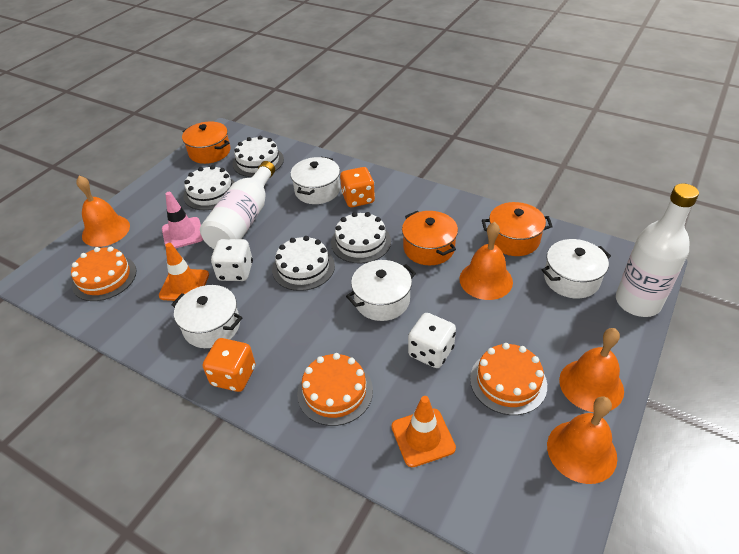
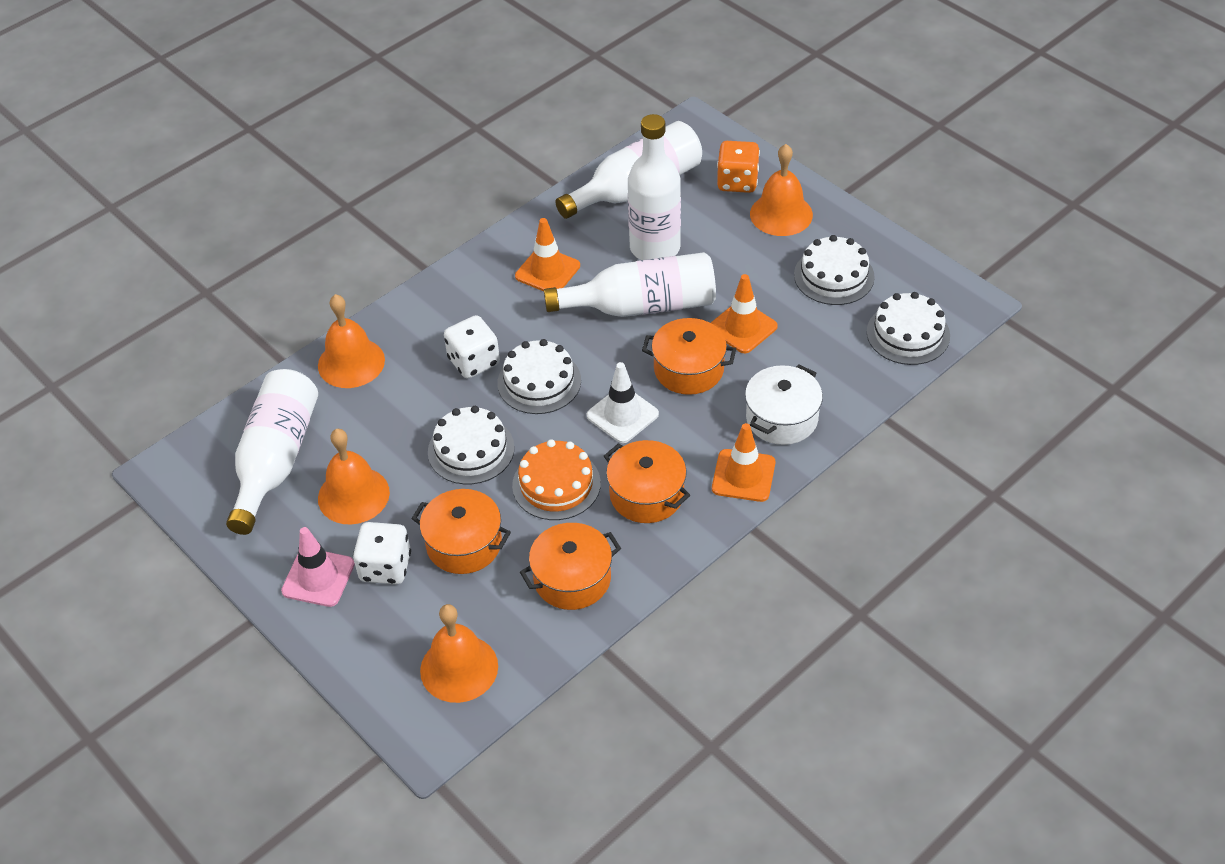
orange cake: [71,246,136,301] [297,353,373,426] [470,343,547,415] = 3 -> [512,439,601,520] = 1
orange dice: [203,338,255,392] [340,167,375,207] = 2 -> [717,141,760,193] = 1
orange pot: [182,121,230,164] [402,211,458,265] [482,202,553,256] = 3 -> [411,489,511,574] [520,523,621,610] [604,440,690,523] [642,318,736,395] = 4
orange traffic cone: [159,243,209,301] [391,396,456,467] = 2 -> [515,218,580,291] [711,274,778,353] [712,423,775,502] = 3
white bottle: [200,161,275,249] [616,184,699,317] = 2 -> [226,369,318,535] [544,252,716,317] [555,121,702,219] [628,114,681,260] = 4
white pot: [171,285,242,348] [290,157,340,204] [346,260,416,321] [541,239,611,298] = 4 -> [745,364,823,445] = 1
white traffic cone: none = 0 -> [587,362,659,443] = 1

